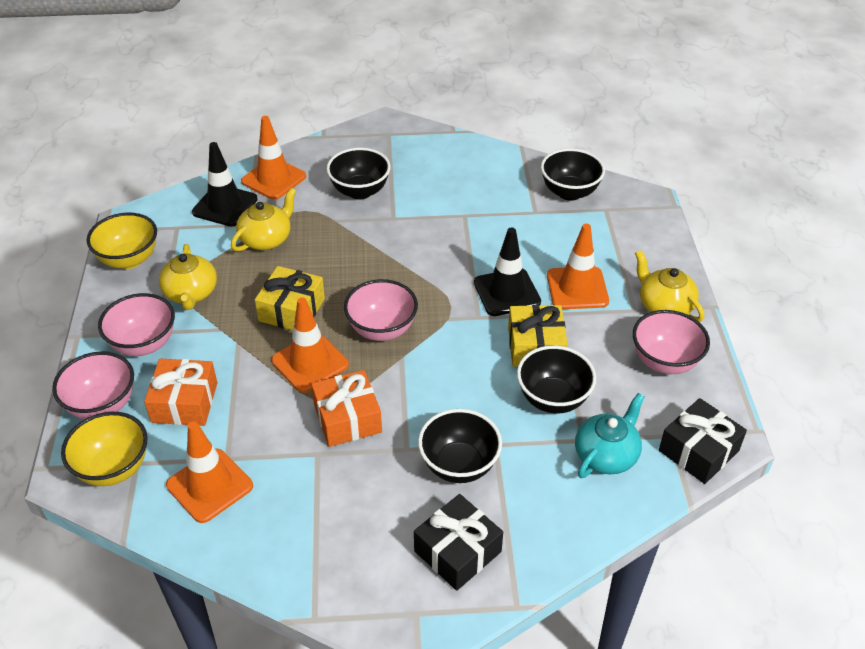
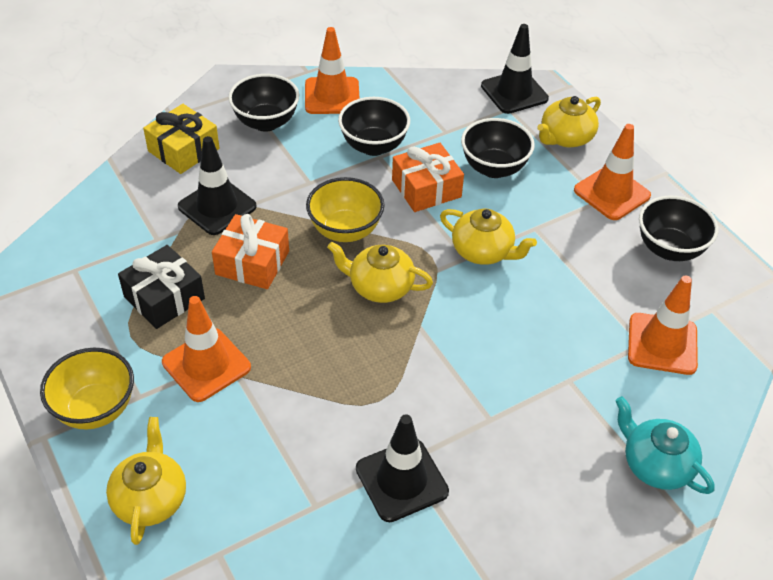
black gift: [414,494,503,591] [659,398,747,484] = 2 -> [118,245,205,329] = 1
black traffic cone: [192,142,258,227] [474,227,541,316] = 2 -> [178,136,257,235] [356,414,449,522] [481,24,549,114] = 3
pink bowl: [52,351,134,419] [98,293,175,356] [344,279,418,341] [633,310,710,374] = 4 -> none = 0
yellow gift: [255,266,325,330] [508,305,568,367] = 2 -> [143,104,219,174] = 1
yellow teapot: [159,244,217,310] [231,188,296,252] [635,250,704,322] = 3 -> [106,417,186,545] [327,242,433,303] [440,208,537,265] [537,96,601,147] = 4

